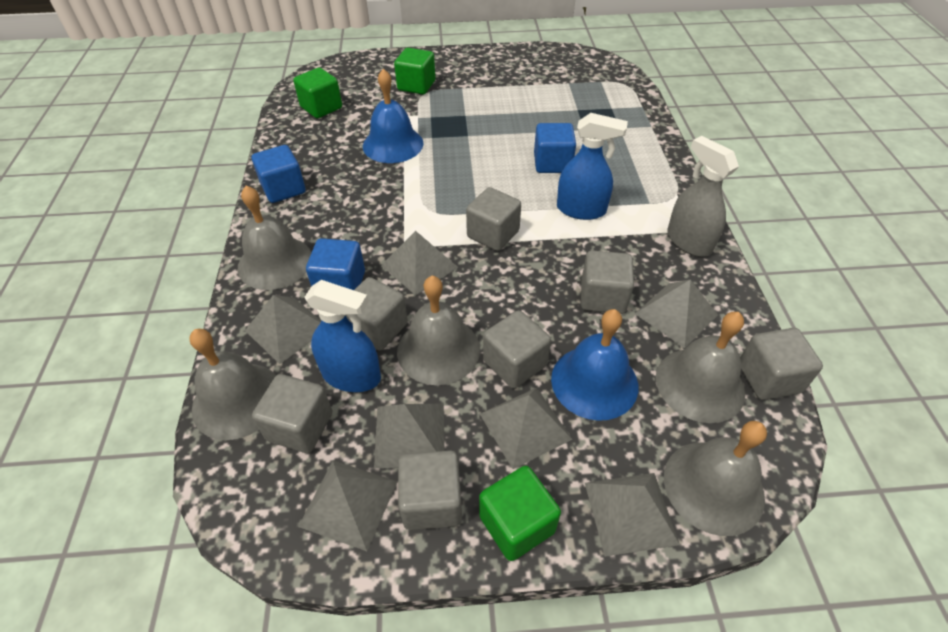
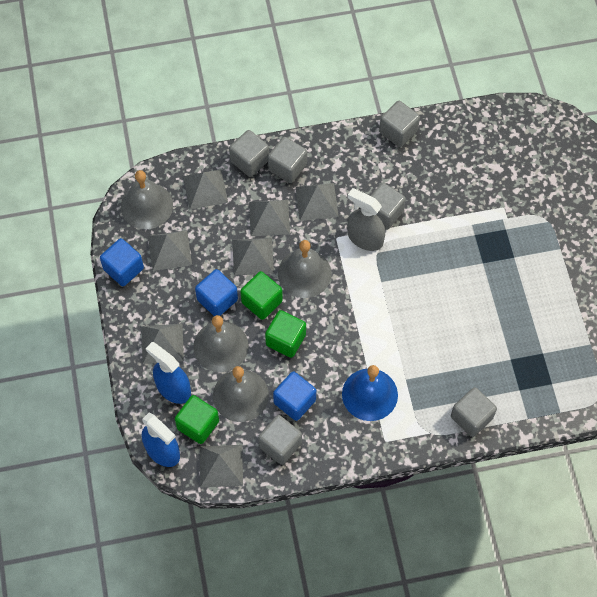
blue bell: [363,69,423,163] [551,309,638,421] = 2 -> [342,365,398,421] = 1
grey bell: [189,329,276,440] [238,186,311,290] [397,276,480,385] [656,312,745,423] [664,421,767,536] = 5 -> [121,170,173,229] [193,315,249,372] [213,366,269,422] [278,240,331,298] = 4
grey cube: [252,374,332,453] [346,277,408,351] [398,450,462,530] [466,187,521,251] [483,310,551,388] [581,250,634,314] [740,328,823,400] = 7 -> [229,130,269,177] [258,415,302,465] [268,137,307,183] [370,183,406,230] [379,101,420,147] [451,387,497,437] = 6

